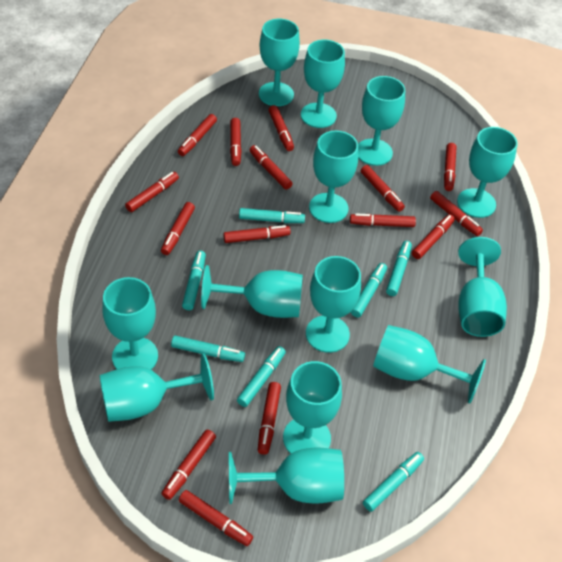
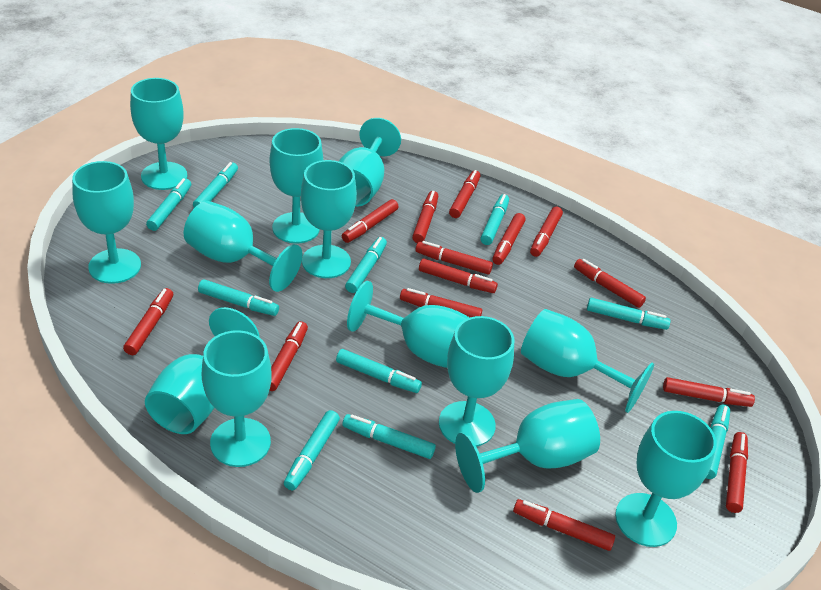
red marker: [125,172,179,212] [161,202,195,255] [161,430,216,500] [178,114,217,156] [179,490,253,546] [223,225,291,243] [230,118,242,166] [250,145,292,190] [258,382,281,455] [269,105,294,151] [350,213,416,227] [361,165,405,212] [412,215,455,259] [430,191,483,236] [444,143,456,191] = 15 -> [123,288,173,355] [269,321,308,391] [342,199,398,243] [400,288,482,317] [412,191,438,243] [415,241,493,274] [419,259,498,293] [449,170,481,218] [492,213,525,265] [513,499,615,551] [530,207,563,257] [574,259,646,308] [663,377,755,407] [726,432,748,513] = 14
turquoise marker: [171,336,245,362] [182,251,206,310] [237,346,286,407] [239,208,305,223] [351,263,387,318] [363,452,424,512] [386,241,412,296] = 7 -> [146,178,191,231] [193,162,238,208] [198,279,279,316] [284,410,340,490] [336,349,422,393] [342,414,436,459] [345,237,387,293] [480,194,509,245] [587,298,671,330] [706,405,730,479] = 10

